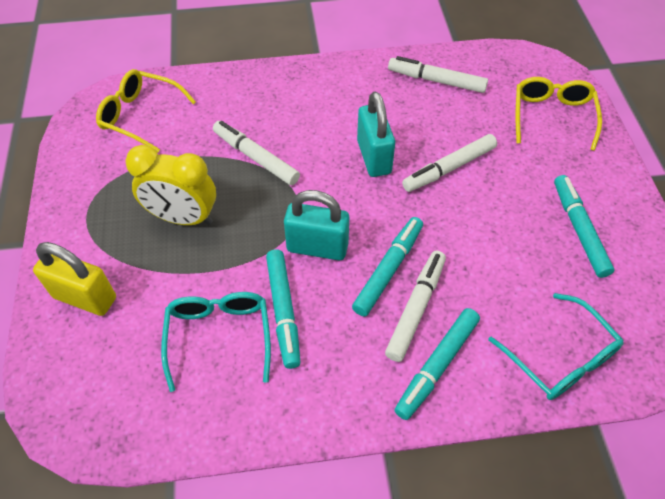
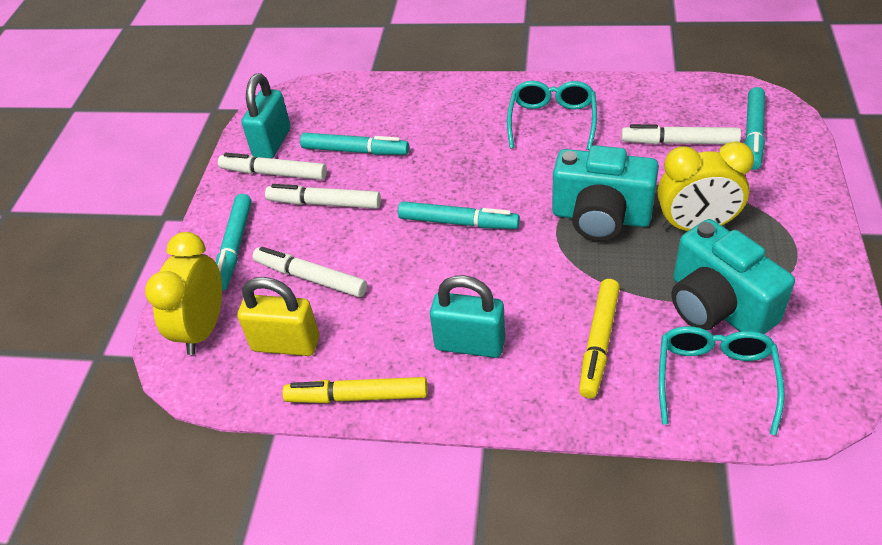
turquoise camera: none = 0 -> [552,145,659,241] [672,219,795,334] = 2
yellow clock: [126,145,216,225] = 1 -> [145,232,222,355] [657,141,754,231] = 2
yellow glasses: [96,69,196,152] [516,77,602,151] = 2 -> none = 0
yellow marker: none = 0 -> [282,377,428,403] [579,279,620,398] = 2

